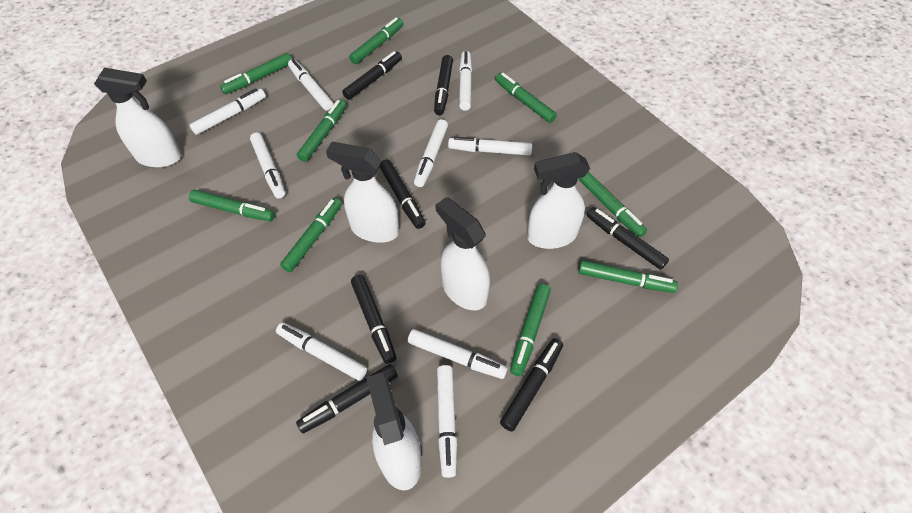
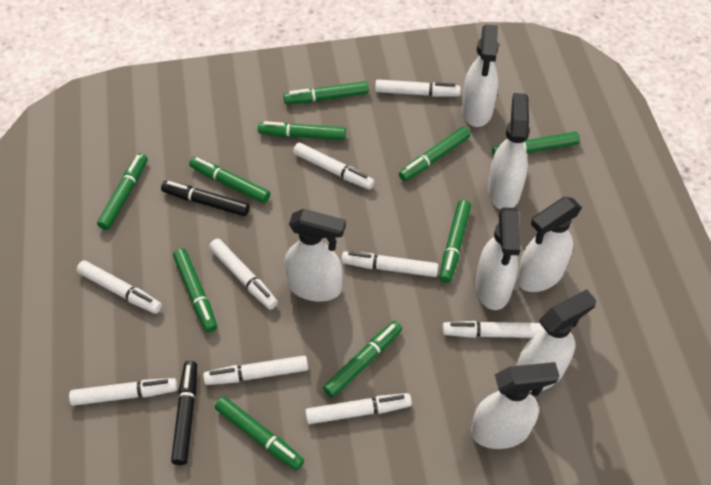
black marker: [296,364,398,434] [342,51,402,100] [351,275,396,364] [380,159,425,229] [434,55,453,115] [500,338,563,432] [587,207,669,270] = 7 -> [161,181,250,216] [171,361,197,465] = 2
green marker: [189,189,275,221] [220,53,292,94] [280,198,342,272] [297,99,346,162] [349,18,404,64] [495,73,557,123] [510,284,551,376] [578,260,678,293] [579,171,647,237] = 9 -> [97,153,148,230] [173,248,217,333] [189,157,270,203] [215,397,304,470] [258,121,346,140] [283,81,369,104] [323,321,402,398] [399,126,471,181] [440,200,471,283] [492,132,580,156] = 10
white spray bottle: [94,67,181,168] [326,142,399,243] [366,372,422,491] [436,197,490,310] [527,152,590,249] = 5 -> [284,209,346,302] [462,24,499,127] [471,362,560,449] [476,207,520,310] [488,93,530,209] [516,289,596,392] [517,197,582,292] = 7

